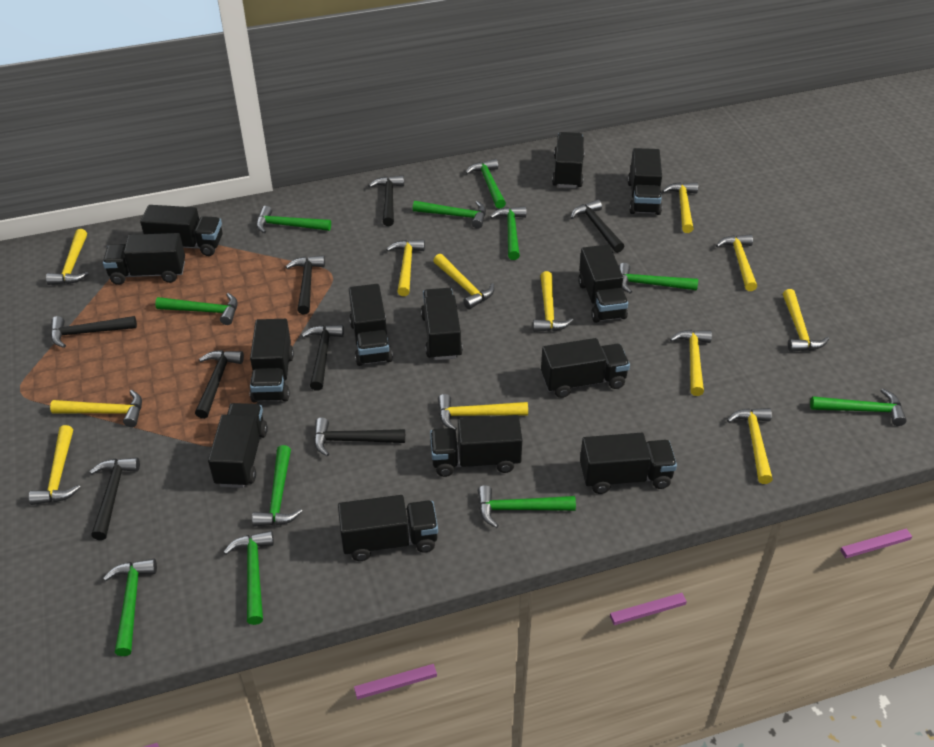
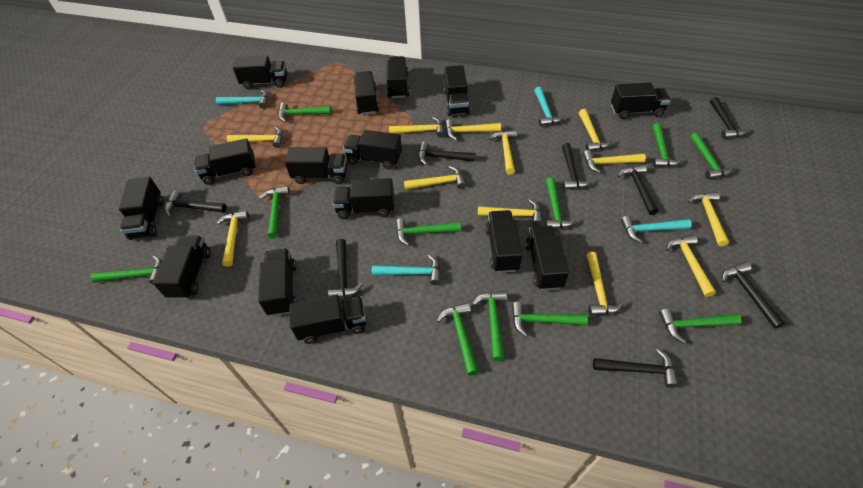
black truck: [103,233,185,285] [140,205,222,256] [208,403,268,488] [250,319,294,402] [338,495,438,561] [349,284,393,366] [421,288,463,360] [430,415,522,477] [541,338,630,398] [552,132,585,188] [578,245,628,323] [580,433,677,494] [628,148,662,215] = 13 -> [119,177,164,240] [153,236,211,299] [195,138,256,185] [233,56,287,89] [258,248,297,316] [285,147,347,184] [289,295,366,344] [333,178,394,219] [343,130,402,170] [354,71,379,115] [387,56,409,99] [443,65,470,116] [485,210,523,273] [525,225,569,290] [611,82,671,119] = 15
turquoise hammer: none = 0 -> [216,90,268,109] [372,255,440,285] [534,87,565,126] [621,216,692,244] = 4

